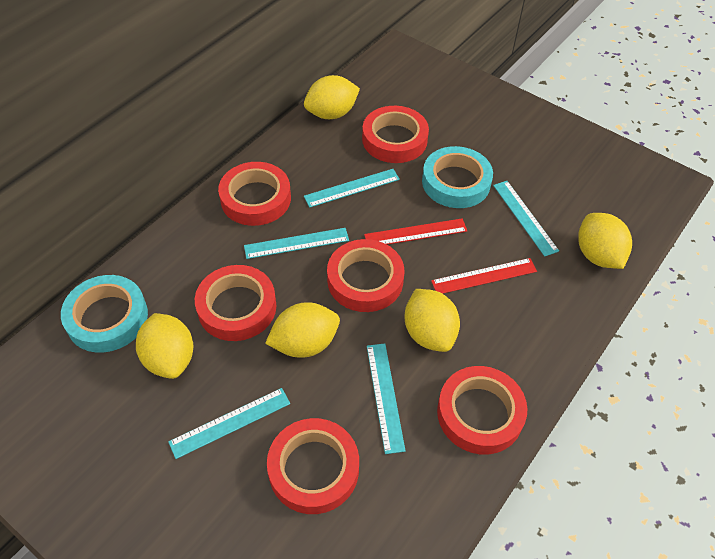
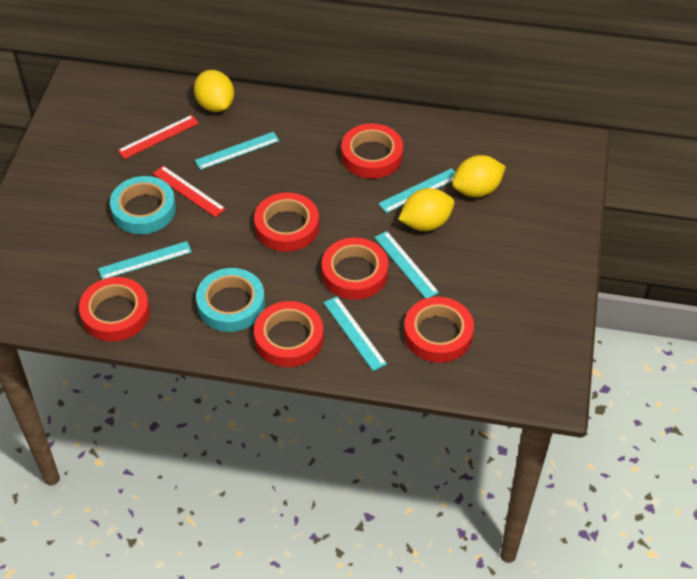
yellow lemon: [136,313,193,379] [265,302,340,358] [304,75,360,119] [404,289,460,352] [578,213,632,269] = 5 -> [194,70,234,112] [398,188,454,231] [452,155,506,197] = 3

